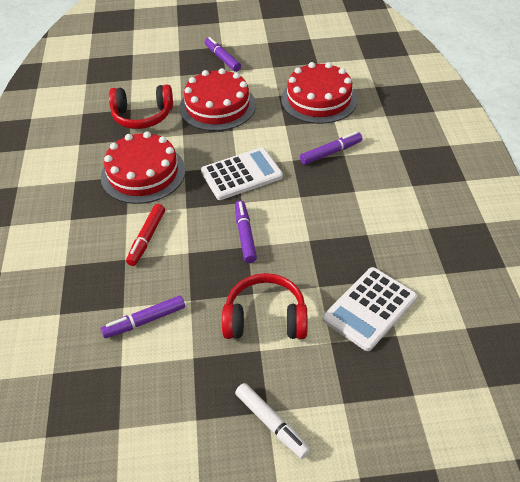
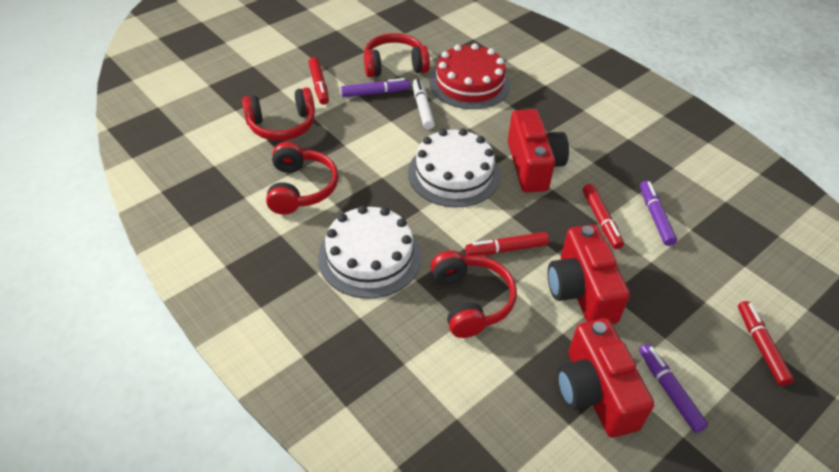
purple marker: [101,295,185,338] [205,37,241,72] [235,201,257,263] [300,132,362,165] = 4 -> [341,78,410,97] [639,344,708,433] [640,181,677,246] = 3
red cake: [101,131,186,204] [179,68,256,131] [281,62,358,124] = 3 -> [429,43,510,109] = 1
red camera: none = 0 -> [508,109,569,192] [548,225,630,324] [557,318,654,438] = 3
red headphones: [109,84,173,129] [222,273,307,339] = 2 -> [242,87,315,141] [266,142,338,215] [364,33,430,77] [431,250,517,338] = 4
red marker: [126,204,165,266] = 1 -> [308,57,329,105] [465,232,549,256] [583,184,624,249] [738,301,794,386] = 4
white cake: none = 0 -> [318,205,422,299] [408,128,500,207] = 2
white calculator: [201,147,283,200] [323,267,417,351] = 2 -> none = 0

